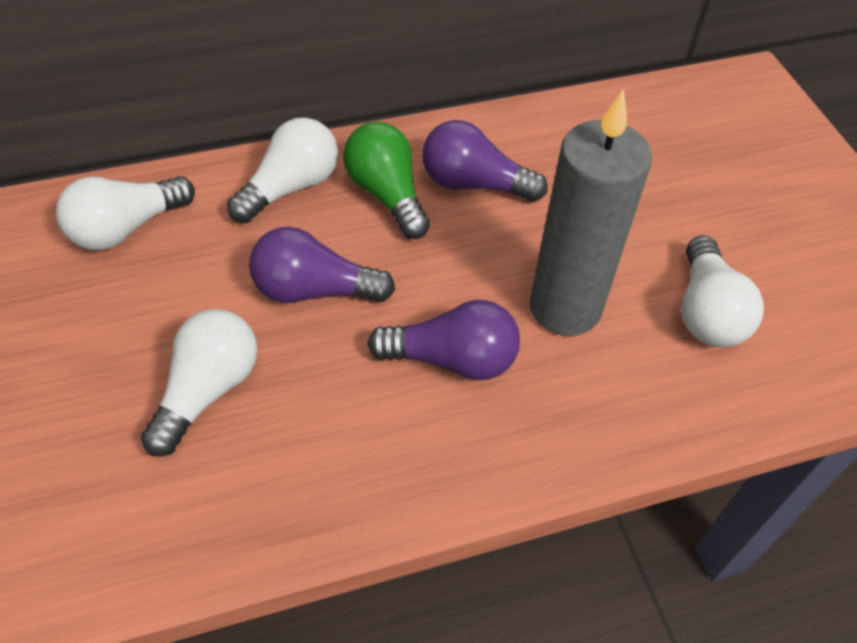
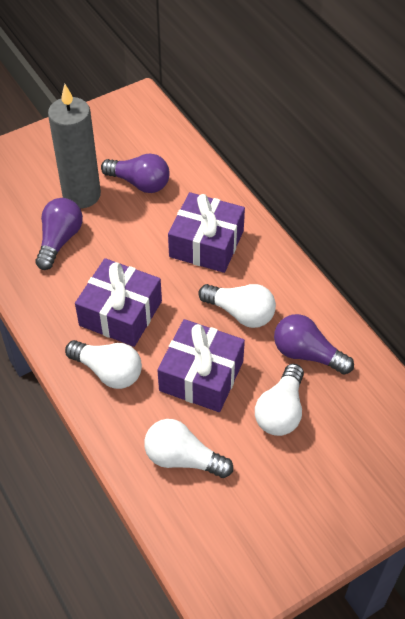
green light bulb: [343,122,430,239] = 1 -> none = 0
purple gift: none = 0 -> [75,258,162,347] [158,319,245,412] [168,192,245,273] = 3

